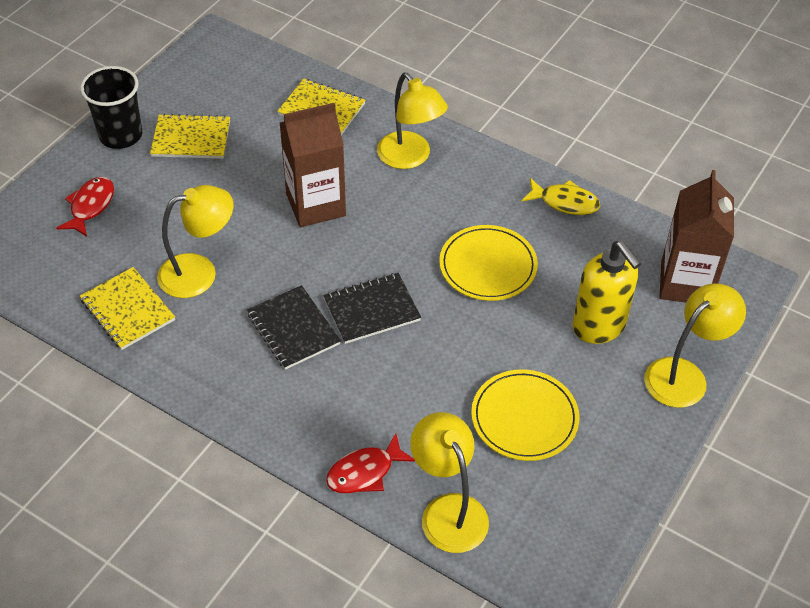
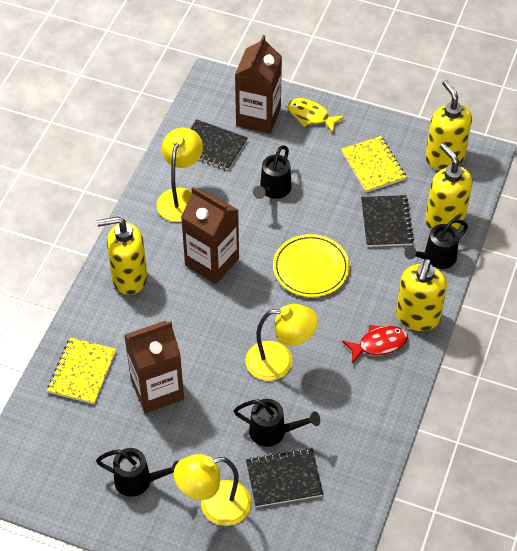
black cup: [80,66,142,149] = 1 -> none = 0
black notebook: [247,285,341,370] [323,273,421,344] = 2 -> [190,119,248,170] [246,448,323,507] [361,195,414,247] = 3
black watering can: none = 0 -> [96,448,179,497] [234,399,320,447] [253,146,292,199] [404,219,468,269] = 4
brown carton: [280,103,346,227] [660,170,734,303] = 2 -> [124,321,184,413] [181,187,239,284] [235,35,282,134] = 3
red fish: [56,177,114,237] [326,433,415,493] = 2 -> [342,325,408,364] = 1
yellow lamp: [157,185,233,298] [377,73,448,169] [410,412,489,553] [644,283,746,408] = 4 -> [157,128,203,222] [174,454,251,526] [245,304,318,381] = 3
yellow notebook: [80,267,175,350] [150,113,230,159] [277,79,366,135] = 3 -> [47,338,116,404] [341,136,406,193] = 2
yellow plate: [439,225,538,301] [471,369,580,461] = 2 -> [273,234,350,297] = 1
yellow soap dispenser: [573,241,641,344] = 1 -> [97,216,147,295] [396,259,447,331] [425,80,472,170] [425,143,473,230] = 4

